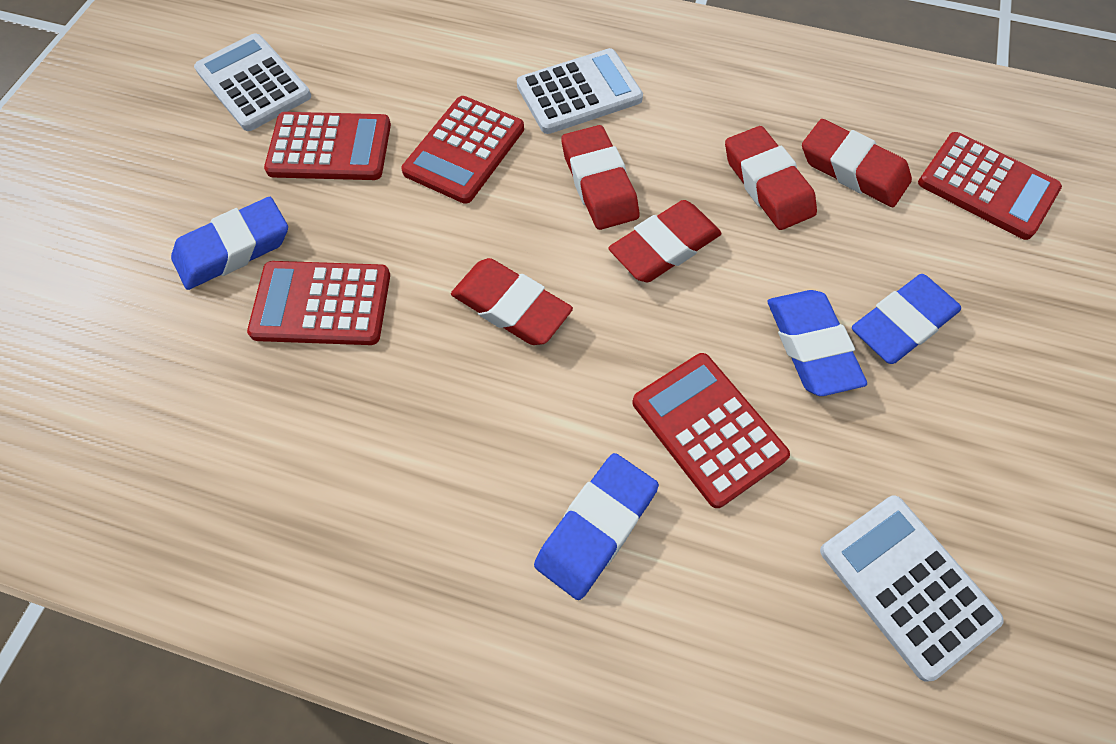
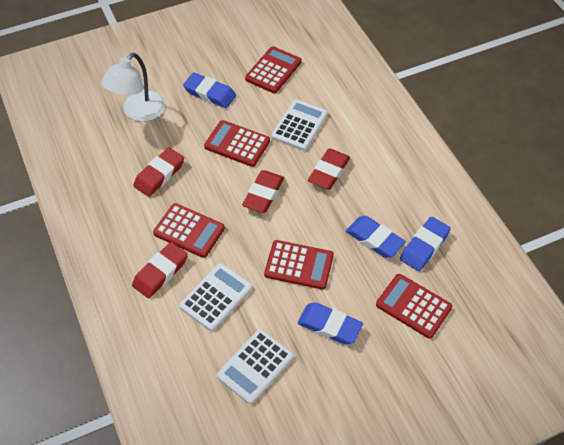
red eraser: [451,258,573,345] [561,125,640,230] [608,200,722,282] [725,126,817,230] [802,119,912,207] = 5 -> [132,242,188,298] [133,147,184,197] [242,170,284,213] [308,148,350,189] = 4
white lamp: none = 0 -> [101,53,165,122] = 1

